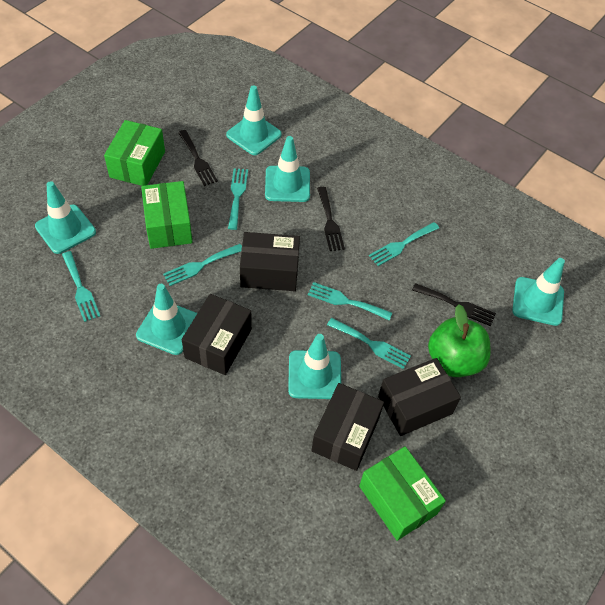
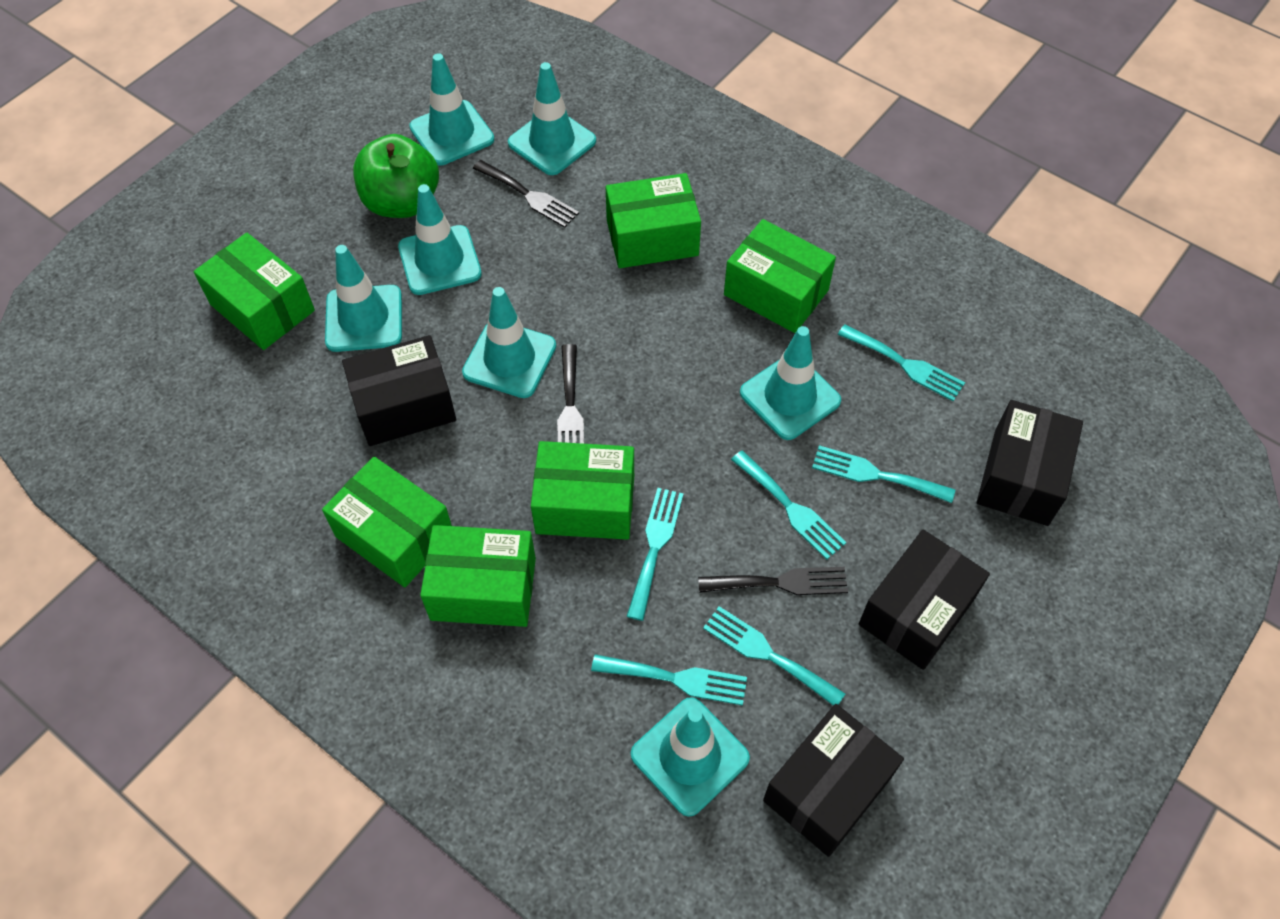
green box: [104,120,165,186] [141,181,193,249] [359,446,446,541] = 3 -> [194,233,315,350] [322,457,452,587] [420,525,536,627] [531,441,634,540] [606,173,701,268] [724,219,836,333] = 6
turquoise traffic cone: [35,181,96,254] [136,284,197,355] [226,85,282,155] [265,136,310,202] [288,334,341,399] [512,258,565,326] = 6 -> [325,245,402,352] [398,184,482,295] [409,53,494,166] [462,287,556,398] [508,62,596,175] [631,697,750,817] [740,326,841,440] = 7

